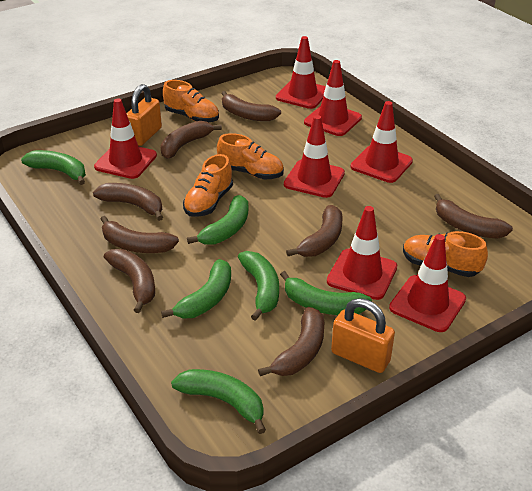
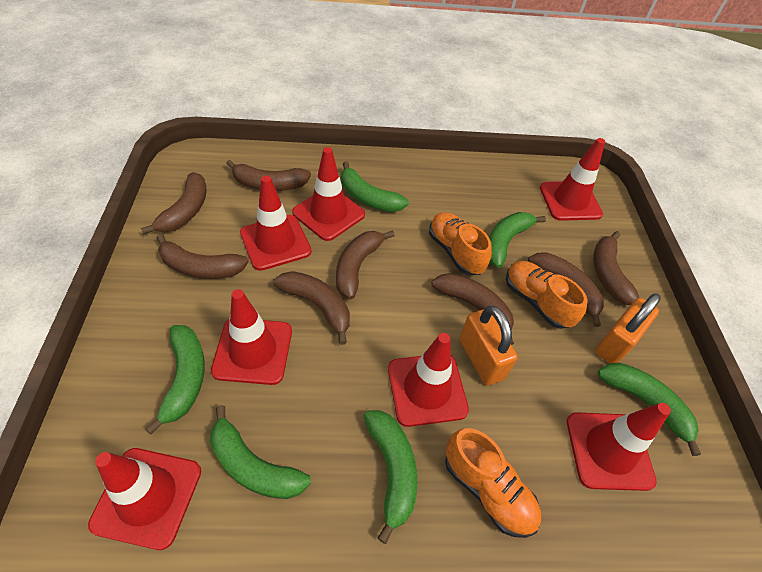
orange shoe: [163,80,219,123] [183,154,233,217] [217,133,284,179] [403,231,488,277] = 4 -> [429,212,492,275] [445,428,541,538] [506,261,587,329] = 3

